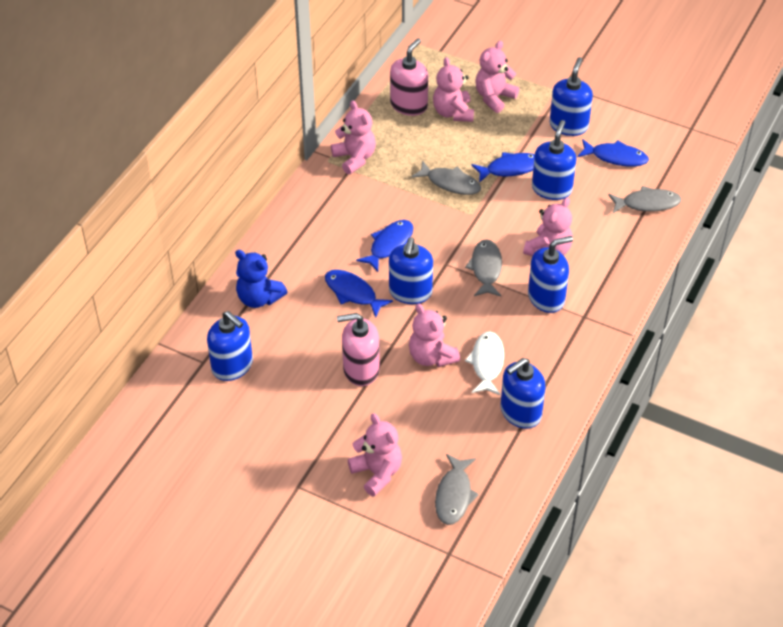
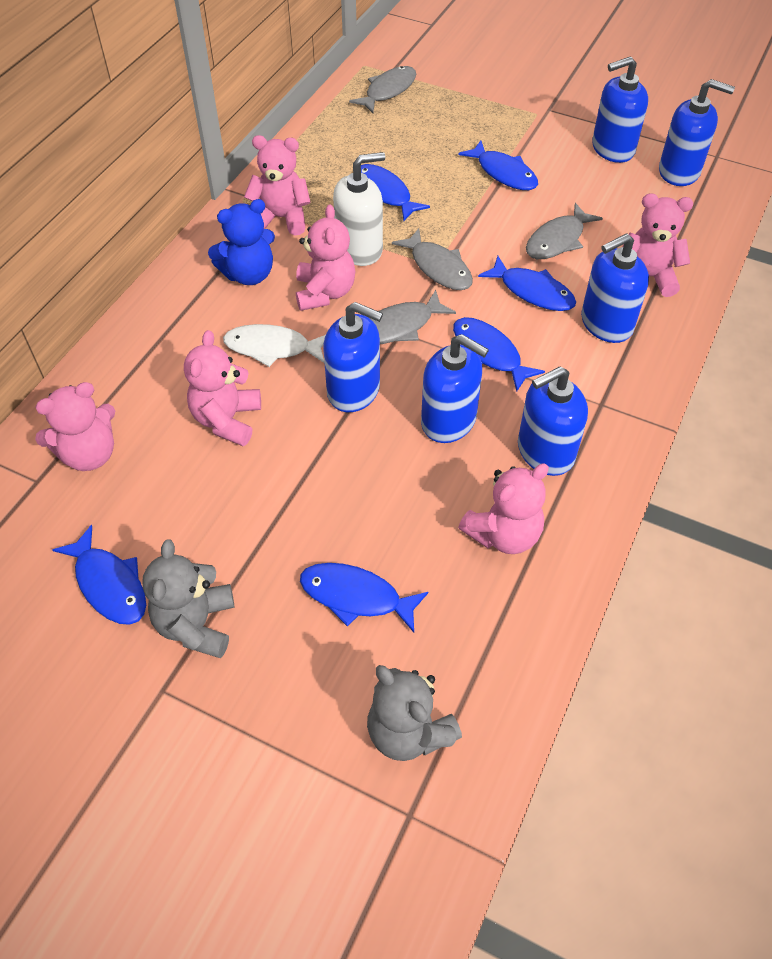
blue fish: [325,270,393,318] [356,220,413,272] [472,152,535,183] [578,139,649,167] = 4 -> [53,525,146,625] [300,563,428,632] [361,164,430,221] [453,317,545,392] [458,141,538,190] [478,256,576,311] = 6
grey teddy bear: none = 0 -> [142,539,234,658] [367,665,462,761] = 2
pink soap dispenser: [337,313,380,386] [390,38,428,116] = 2 -> none = 0
white soap dispenser: none = 0 -> [333,152,385,266] = 1

